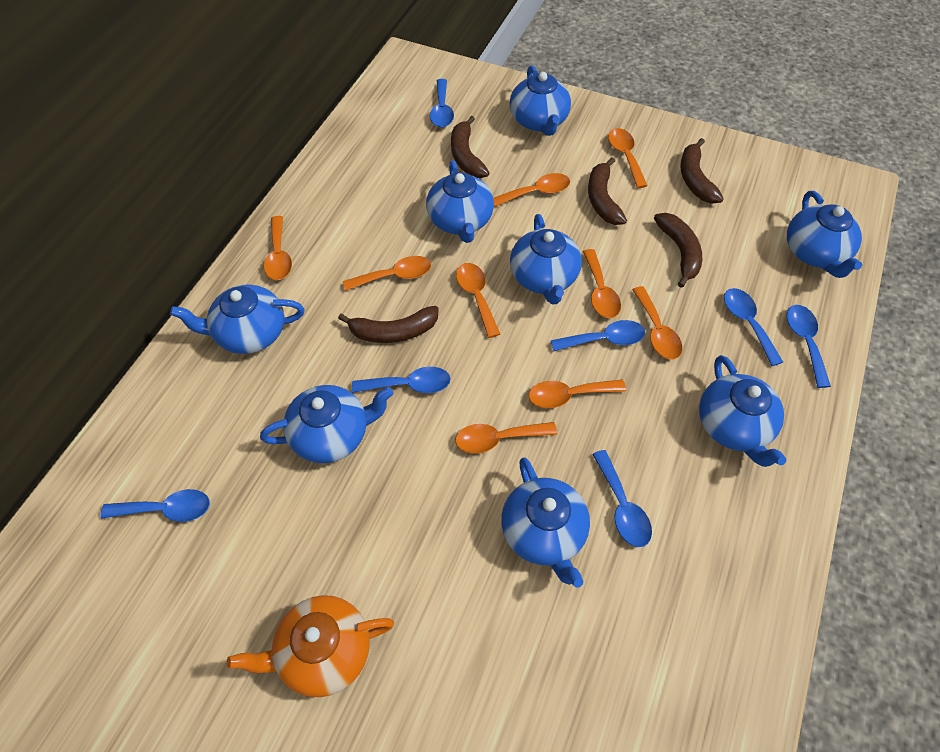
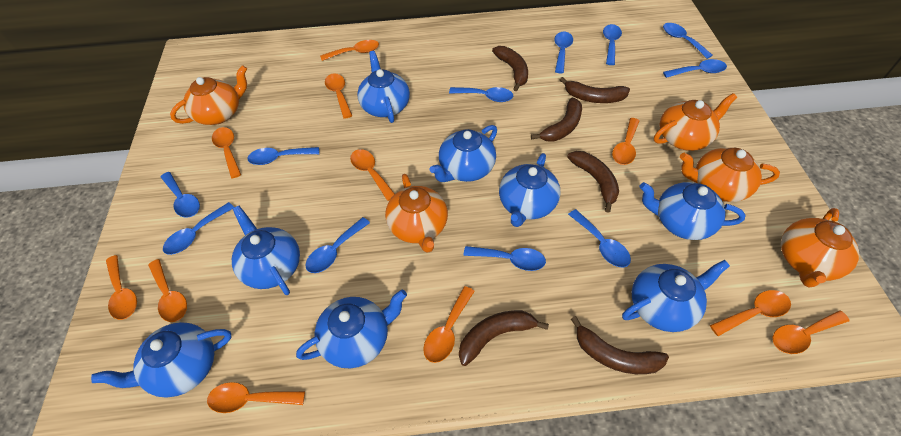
blue spoon: [100,489,210,522] [352,367,451,393] [430,79,454,127] [551,320,645,351] [592,450,652,547] [724,288,783,366] [787,305,831,388] = 7 -> [161,172,200,218] [163,202,234,255] [247,147,319,165] [305,217,370,273] [449,87,513,102] [463,246,546,271] [554,32,573,73] [568,209,631,267] [603,24,622,65] [663,23,713,59] [663,59,727,78] = 11
brown banana: [338,306,439,343] [451,116,490,178] [588,157,627,225] [654,213,702,288] [680,138,724,204] = 5 -> [459,310,549,366] [492,46,528,91] [531,98,582,142] [560,77,630,103] [567,151,619,213] [571,316,669,374] = 6
orange spoon: [264,216,292,280] [343,256,431,291] [455,422,557,454] [456,263,500,338] [493,173,570,207] [529,380,626,408] [583,249,621,318] [608,128,648,188] [632,286,682,360] = 9 -> [106,255,137,320] [148,259,187,322] [207,382,305,413] [212,127,241,179] [320,40,379,61] [325,73,352,119] [350,149,395,201] [423,286,475,363] [612,118,639,165] [710,290,791,336] [772,310,849,354] = 11
orange teapot: [227,595,394,697] = 1 -> [170,65,247,125] [385,174,448,253] [654,93,737,151] [680,148,780,202] [781,208,859,287] = 5

